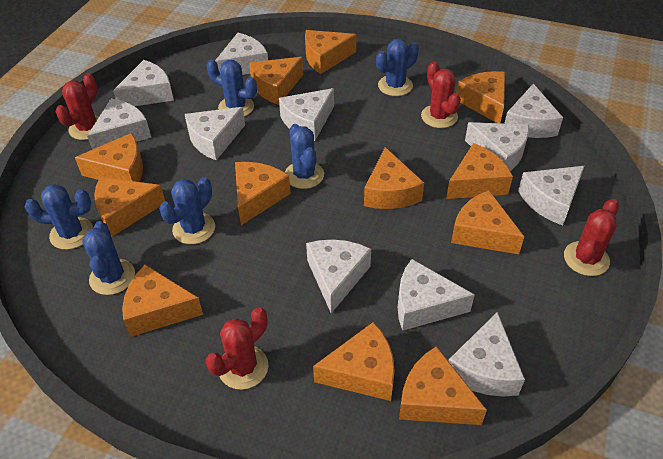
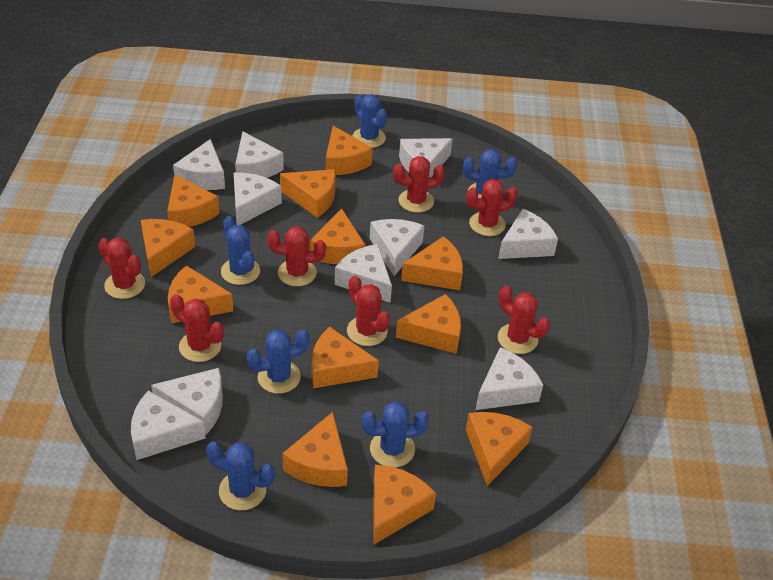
red cactus: [55,73,99,140] [206,307,269,390] [421,62,461,128] [564,199,619,276] = 4 -> [98,237,145,299] [170,294,224,362] [268,226,326,286] [347,276,390,346] [393,156,445,213] [466,179,518,236] [498,286,550,354] = 7
white cheese: [87,99,152,150] [113,60,174,106] [185,107,245,160] [215,33,268,75] [279,88,334,141] [306,239,371,313] [398,259,475,331] [449,312,525,397] [465,122,529,171] [504,83,563,138] [518,166,585,226] = 11 -> [131,391,206,460] [151,368,223,435] [173,139,225,190] [234,173,282,225] [235,131,284,178] [335,244,392,303] [370,219,424,276] [399,138,453,178] [475,347,543,410] [498,209,558,259] = 10

